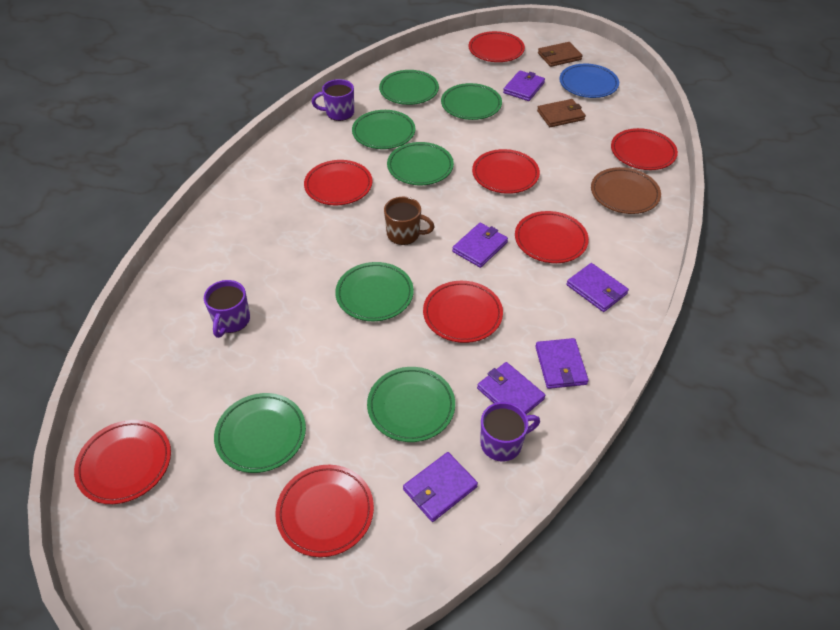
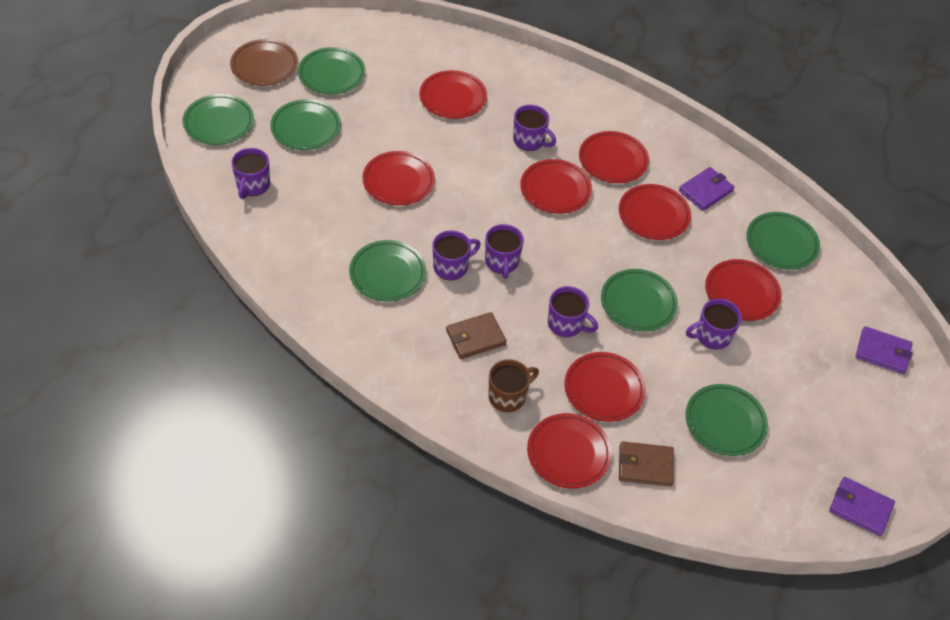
blue plate: [559,64,619,98] = 1 -> none = 0
purple mug: [204,280,250,338] [312,79,354,121] [480,402,540,461] = 3 -> [231,148,270,199] [432,230,481,280] [485,224,524,279] [513,105,556,151] [548,286,598,337] [686,299,742,350] = 6
purple wallet: [403,452,478,522] [452,223,508,268] [477,362,546,414] [503,70,545,101] [535,338,589,389] [566,263,629,312] = 6 -> [679,167,734,211] [829,477,895,536] [856,326,913,374] = 3

